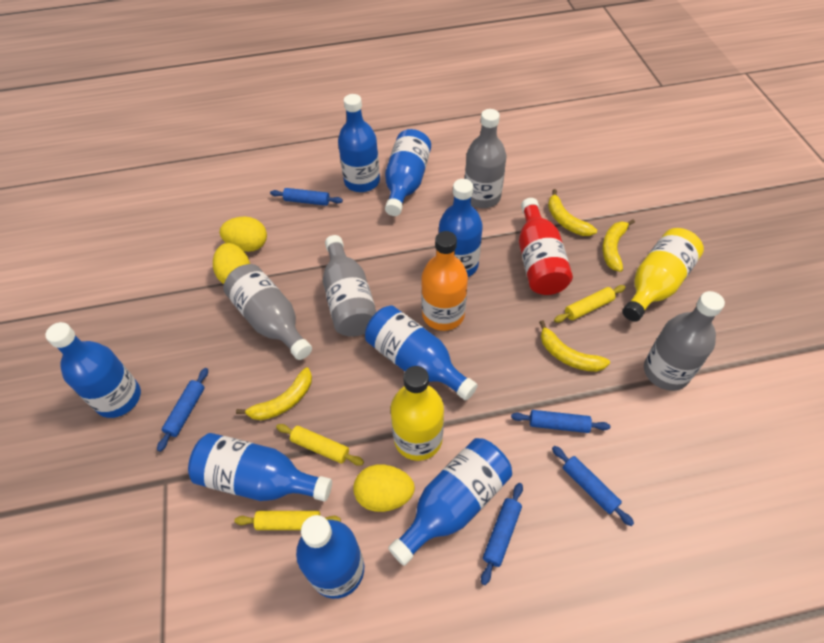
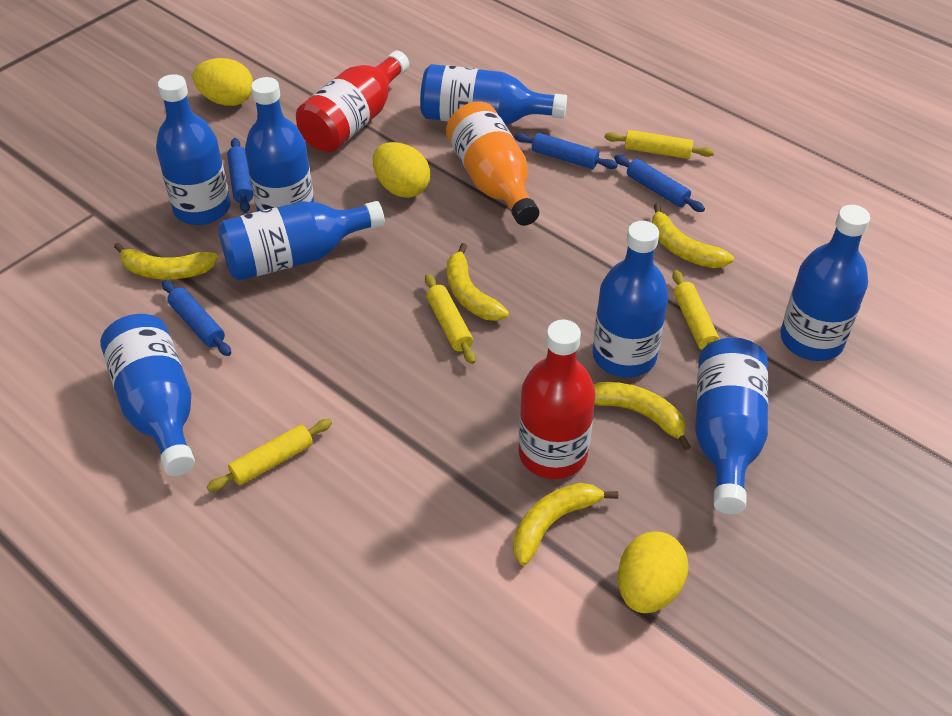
blue rolling pin: [157,368,208,452] [270,188,343,206] [481,483,523,585] [511,410,610,433] [552,446,634,526] = 5 -> [162,280,231,356] [227,138,253,213] [514,133,618,169] [614,155,705,212] = 4
grey bottle: [223,264,312,360] [323,235,376,337] [465,109,506,208] [644,291,725,391] = 4 -> none = 0
red bottle: [519,198,573,295] = 1 -> [296,51,409,153] [519,320,596,479] = 2
yellow banana: [236,367,312,420] [539,320,610,372] [548,189,597,236] [602,219,635,272] = 4 -> [114,243,219,279] [447,243,509,321] [513,483,618,566] [594,382,691,450] [652,204,734,268] = 5
yellow bottle: [390,366,444,461] [622,228,704,322] = 2 -> none = 0
yellow rolling pin: [234,511,341,530] [276,424,364,466] [554,285,626,323] = 3 -> [207,419,332,492] [425,274,476,364] [604,130,714,159] [672,270,720,350] = 4

